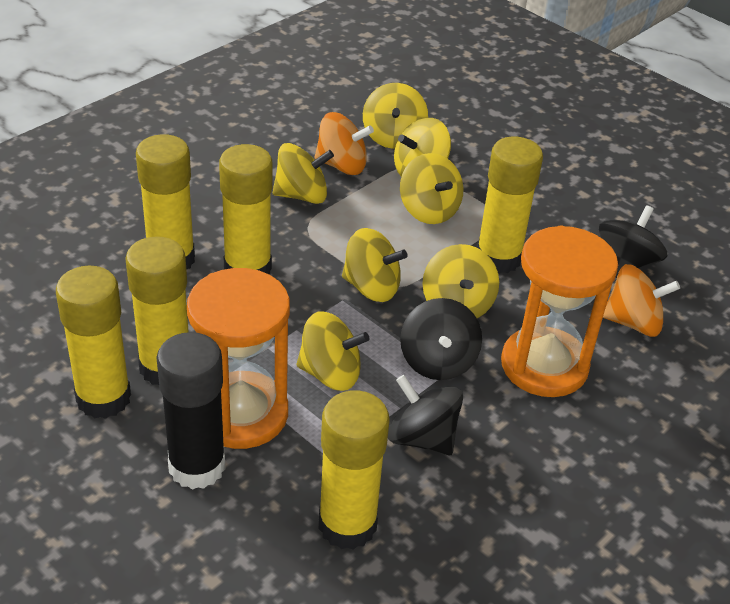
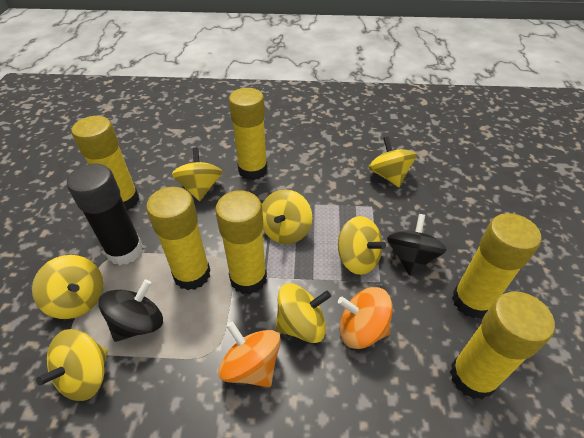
black spinning top: [388,375,463,455] [400,298,482,380] [599,205,667,278] = 3 -> [98,280,163,342] [387,214,447,276] = 2
orange hourglass: [187,268,290,449] [501,225,618,397] = 2 -> none = 0

